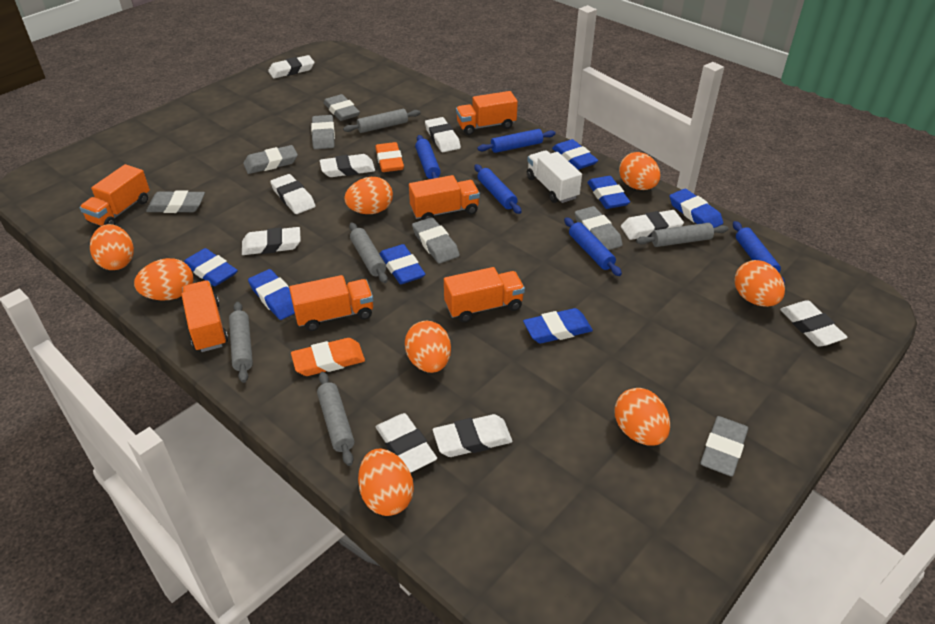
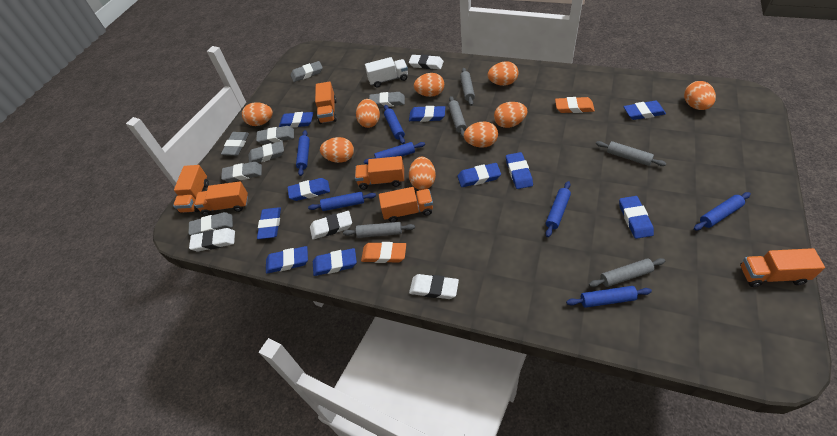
blue eraser: [184,248,238,286] [248,269,295,320] [379,244,425,284] [523,308,593,343] [552,139,598,170] [587,176,630,209] [670,189,723,228] = 7 -> [257,207,281,239] [266,246,308,274] [279,112,313,128] [288,178,330,201] [313,248,357,276] [409,106,445,122] [457,163,501,187] [506,152,533,189] [619,196,654,239] [623,100,666,120] = 10
blue rolling pin: [415,135,441,179] [474,164,522,214] [477,129,556,153] [564,217,622,276] [733,221,785,285] = 5 -> [296,130,310,176] [308,192,376,211] [364,142,425,164] [384,105,405,144] [546,181,571,237] [566,286,652,308] [694,192,751,231] = 7
orange egg: [90,224,134,270] [134,258,193,300] [344,177,393,214] [358,448,414,516] [405,321,451,373] [614,388,670,445] [619,152,661,190] [734,260,785,307] = 8 -> [242,103,273,126] [320,137,354,163] [356,99,380,128] [409,157,436,190] [414,73,444,97] [464,122,498,148] [488,61,519,86] [494,102,528,128] [684,81,716,110] = 9
white eraser: [242,227,301,255] [268,55,315,78] [270,174,315,214] [320,154,375,177] [376,413,437,473] [425,117,461,152] [433,414,512,457] [621,210,684,240] [780,300,848,347] = 9 -> [189,228,235,251] [310,211,352,240] [409,55,444,69] [409,274,459,299] = 4

